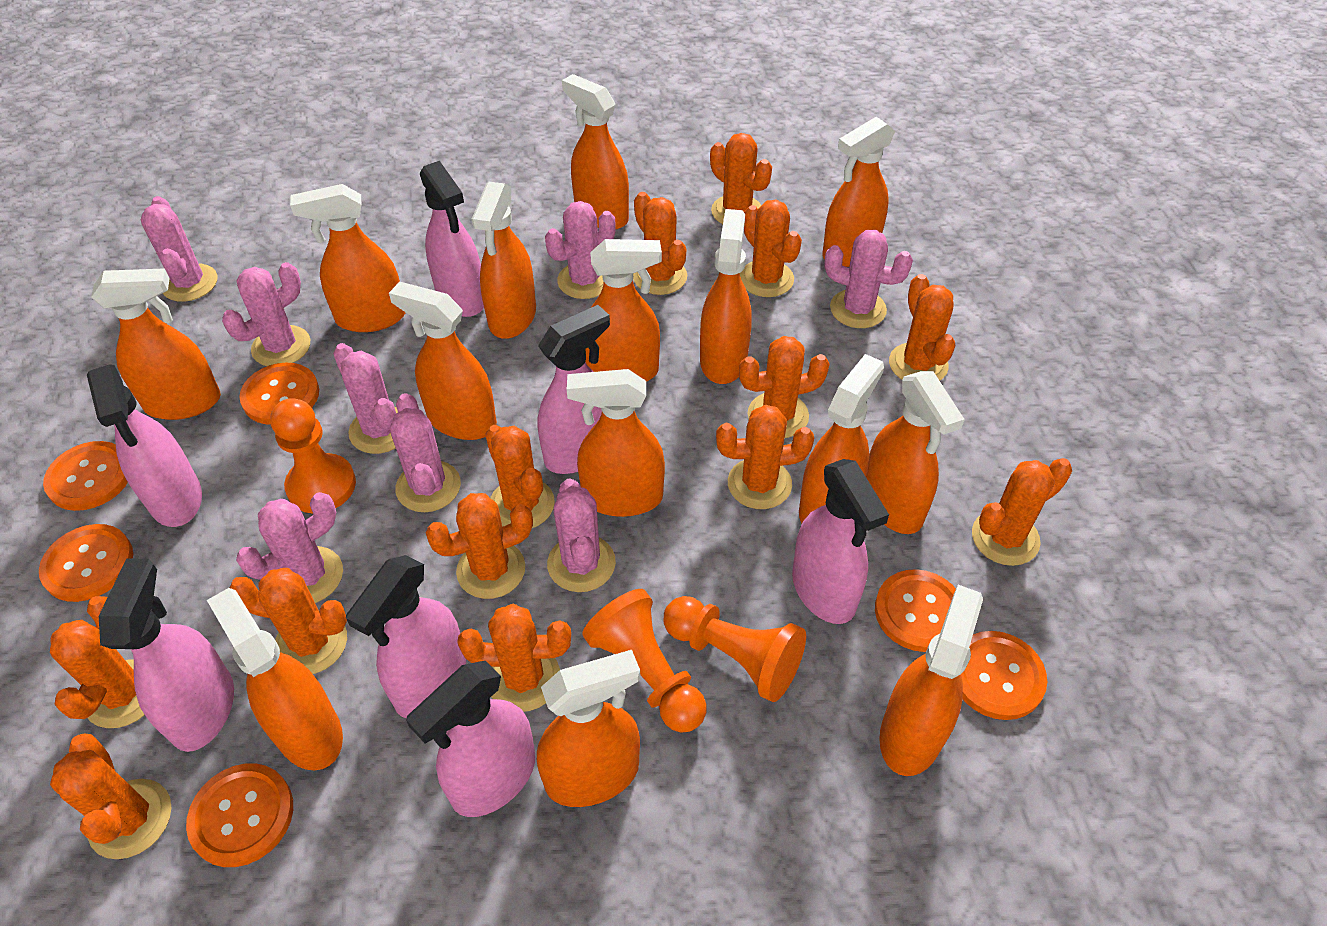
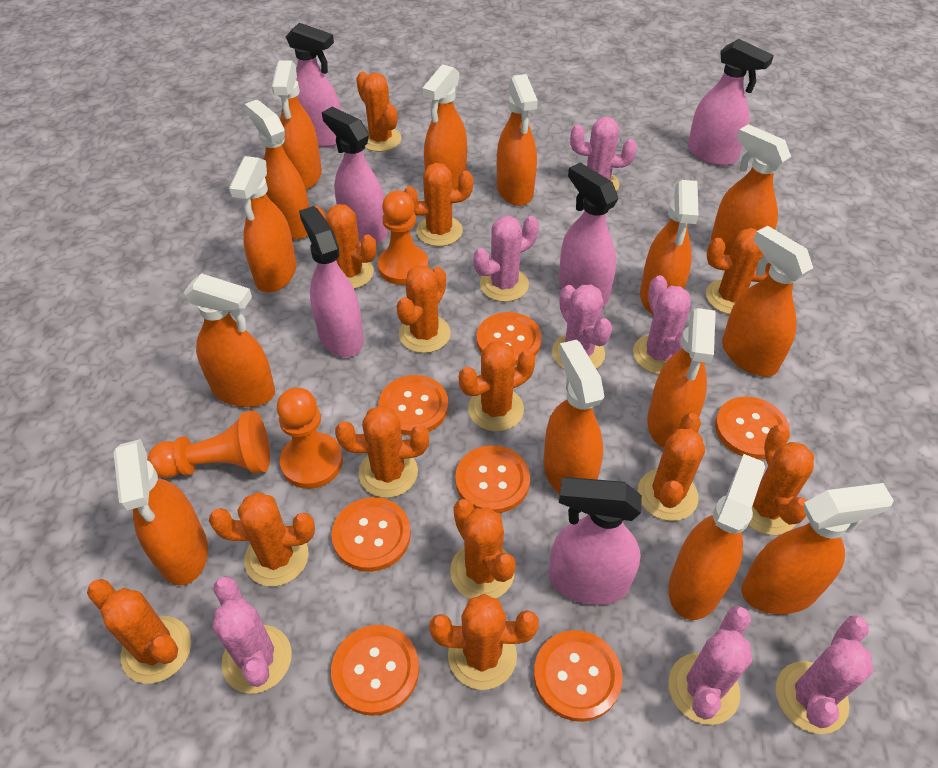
orange button: [39,524,133,602] [43,441,128,511] [186,763,293,867] [239,363,319,425] [875,569,956,652] [961,631,1047,720] = 6 -> [331,497,411,572] [331,625,419,716] [379,375,448,435] [455,445,530,513] [476,312,542,366] [534,630,622,722] [715,397,790,459] = 7
pink cactus: [141,196,218,302] [222,262,310,366] [236,492,343,603] [333,343,398,454] [390,393,461,512] [545,201,616,299] [547,478,616,592] [824,230,913,328] = 8 -> [212,576,292,694] [474,216,539,302] [552,284,612,369] [570,117,637,191] [633,275,691,374] [668,606,752,725] [776,616,874,734] = 7
pink spray bottle: [87,364,202,527] [99,559,234,752] [346,555,466,718] [406,661,535,817] [420,161,484,317] [538,305,610,474] [792,459,889,624] = 7 -> [285,23,341,147] [299,206,364,357] [322,107,388,244] [549,477,642,605] [559,162,618,306] [688,39,774,166] = 6

